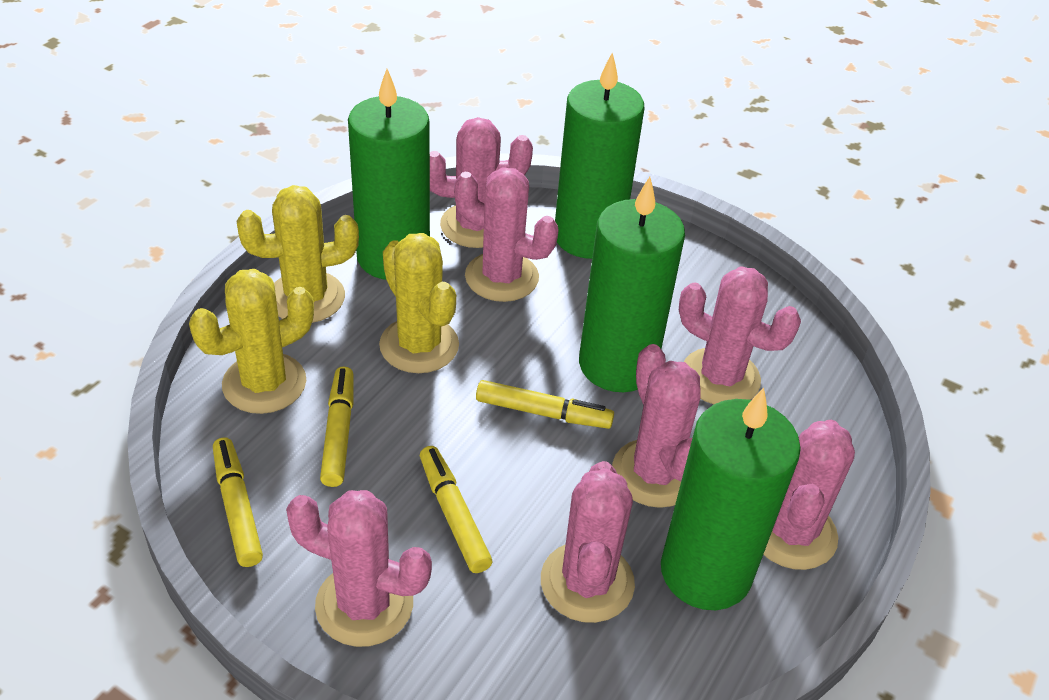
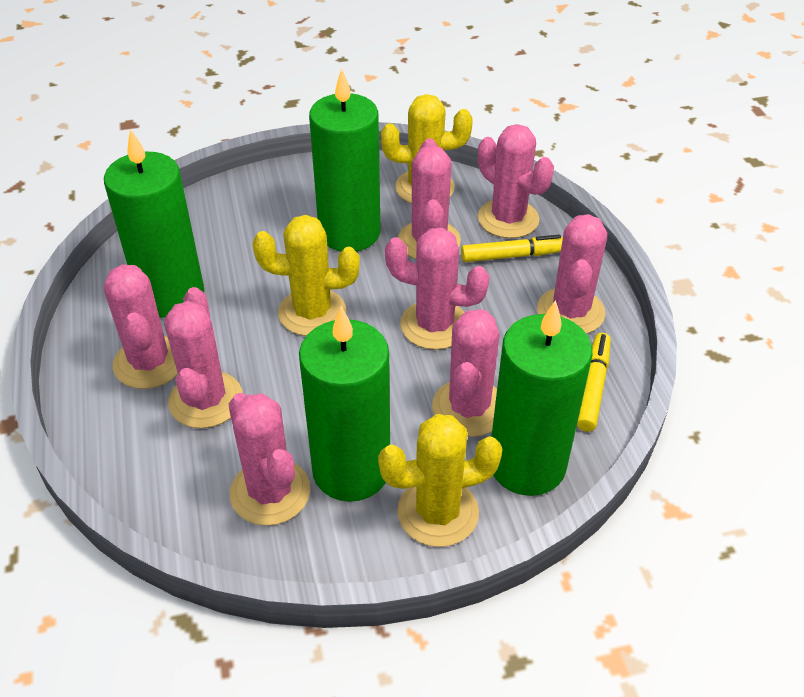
pink cactus: [286,490,432,647] [430,117,533,248] [454,167,559,302] [541,461,635,623] [612,344,701,508] [679,266,801,404] [763,420,855,570] = 7 -> [104,264,178,389] [164,287,243,428] [229,393,310,526] [385,228,490,350] [398,139,461,259] [432,309,500,437] [478,124,554,238] [537,214,607,334] = 8
yellow marker: [213,437,263,567] [320,367,354,487] [420,446,492,573] [476,380,614,429] = 4 -> [461,235,563,262] [577,333,611,432] = 2

